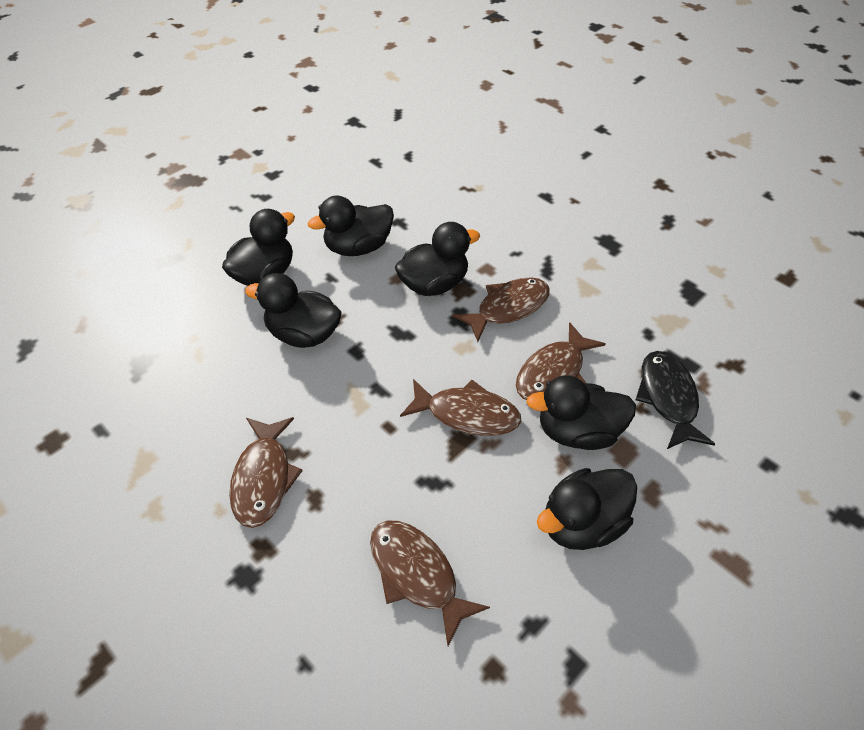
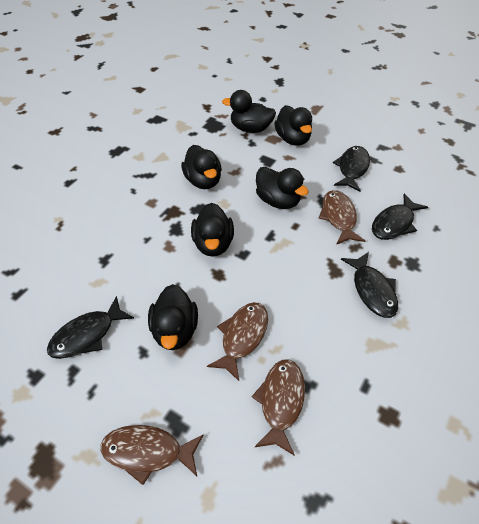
black fish: [636,351,715,449] = 1 -> [47,296,134,359] [333,146,370,191] [341,252,398,318] [372,194,428,240] = 4
brown fish: [229,417,303,528] [370,521,490,646] [400,379,521,436] [452,277,550,342] [516,322,606,400] = 5 -> [101,425,204,485] [207,302,268,381] [252,359,305,456] [318,190,365,245] = 4

